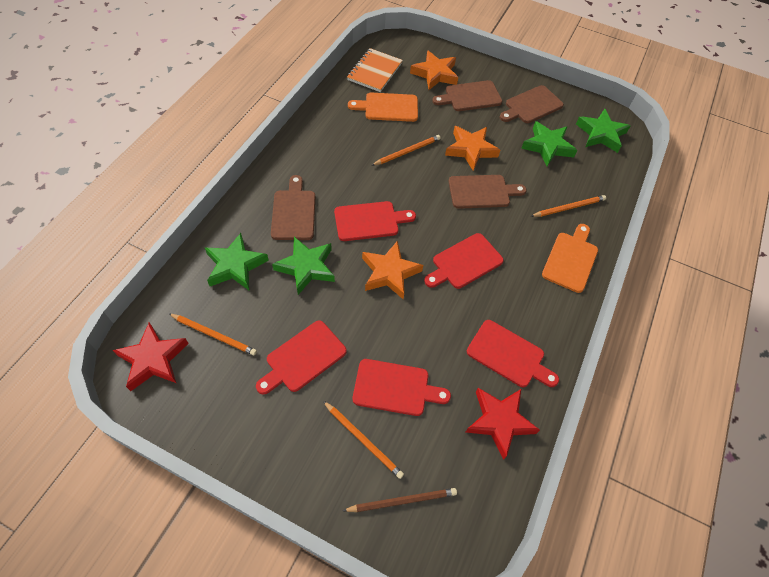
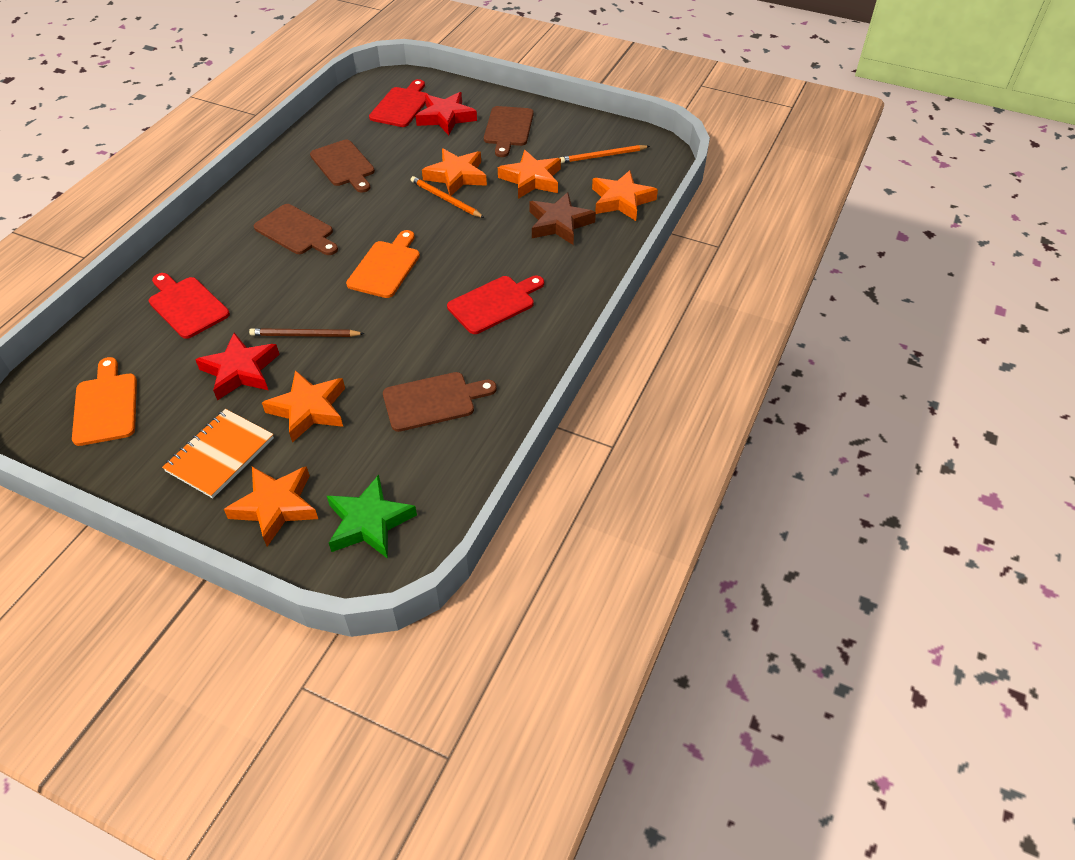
brown star: none = 0 -> [529,192,596,245] = 1
green star: [205,233,269,290] [272,237,335,295] [521,121,577,166] [576,109,630,153] = 4 -> [327,475,417,559] = 1
orange pencil: [169,314,257,356] [323,401,404,479] [371,135,441,166] [531,195,606,217] = 4 -> [411,176,484,218] [560,145,650,163] = 2
orange star: [362,241,423,299] [410,50,458,90] [445,126,500,171] = 3 -> [224,466,318,546] [262,370,345,443] [422,149,487,196] [498,150,561,199] [592,170,658,221] = 5
red cutting board: [256,320,347,394] [334,201,416,241] [353,359,451,416] [424,233,504,289] [467,320,559,387] = 5 -> [149,273,230,339] [369,79,429,127] [447,276,544,334] = 3

